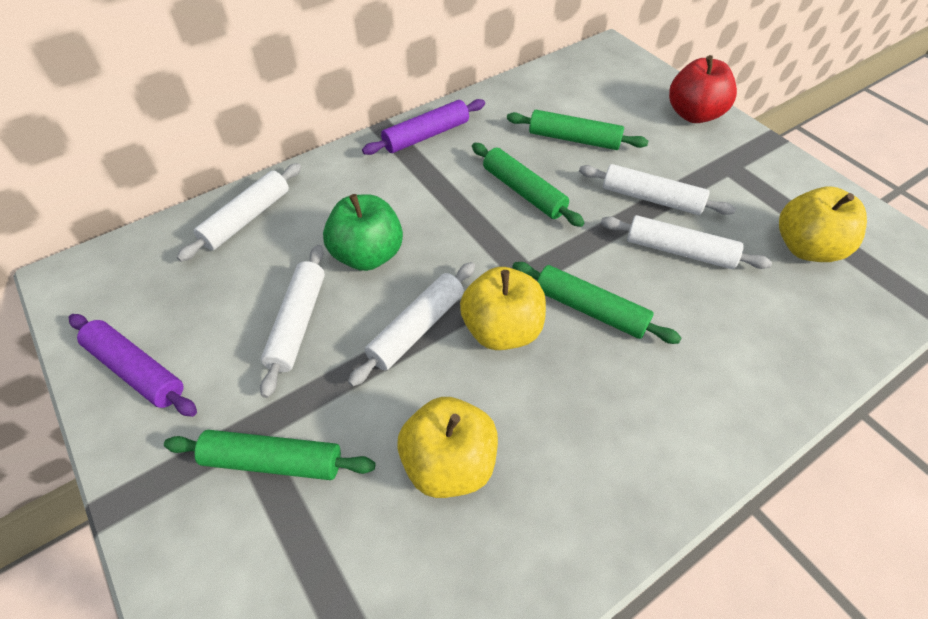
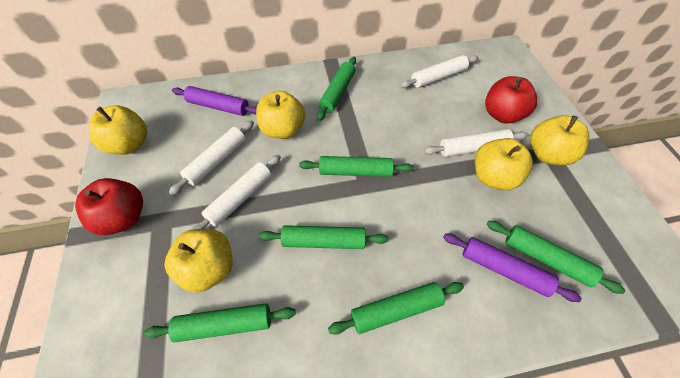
green apple: [323,194,403,271] = 1 -> none = 0
green rolling pin: [164,430,375,480] [472,143,584,227] [507,110,648,150] [512,262,681,344] = 4 -> [144,303,296,342] [259,225,389,249] [299,156,414,177] [317,57,356,121] [328,282,464,335] [487,221,625,294] = 6
red apple: [669,55,737,123] = 1 -> [75,178,143,235] [485,76,537,124] = 2
white rolling pin: [177,163,301,262] [260,245,325,398] [348,262,475,386] [579,164,736,215] [601,215,772,269] = 5 -> [168,120,254,196] [191,155,281,230] [400,55,478,88] [424,129,528,157] = 4
yellow apple: [397,397,498,498] [460,267,546,350] [779,187,867,262] = 3 -> [89,105,147,155] [165,229,232,293] [256,91,305,139] [475,138,533,191] [530,115,589,166] = 5

